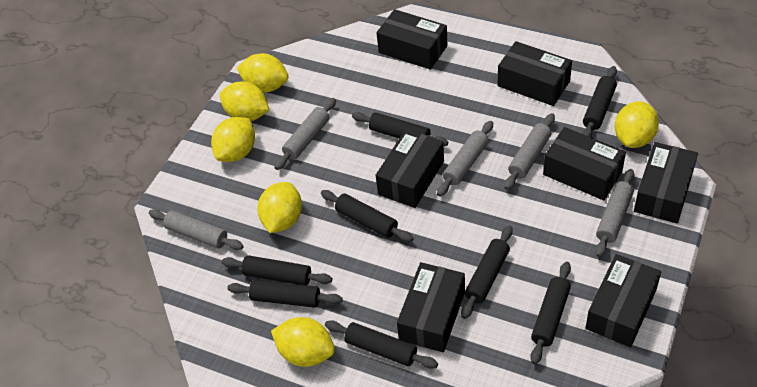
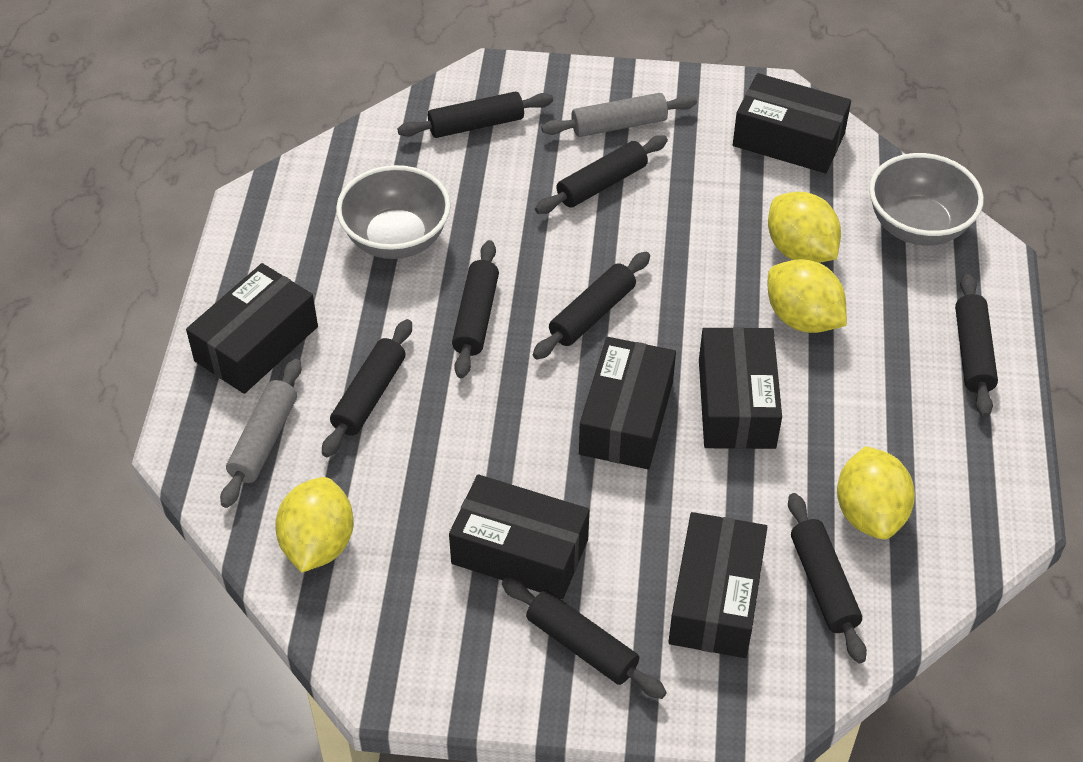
black box: [376,129,444,208] [377,9,447,70] [397,262,465,352] [498,41,572,106] [543,127,626,200] [585,254,661,347] [634,142,698,223] = 7 -> [186,263,318,394] [449,474,589,599] [579,337,676,469] [668,512,767,658] [699,327,782,449] [733,73,851,173] = 6
grey bowl: none = 0 -> [336,165,451,259] [869,153,984,246] = 2
grey rolling pin: [149,209,244,250] [274,98,336,170] [437,121,493,197] [504,113,555,190] [595,169,635,257] = 5 -> [220,359,301,508] [541,93,697,137] = 2
yellow lemon: [211,117,255,162] [220,81,269,121] [237,53,288,93] [257,182,302,233] [271,317,335,367] [615,101,659,148] = 6 -> [275,477,354,573] [768,192,841,263] [768,259,847,333] [837,446,915,539] = 4

